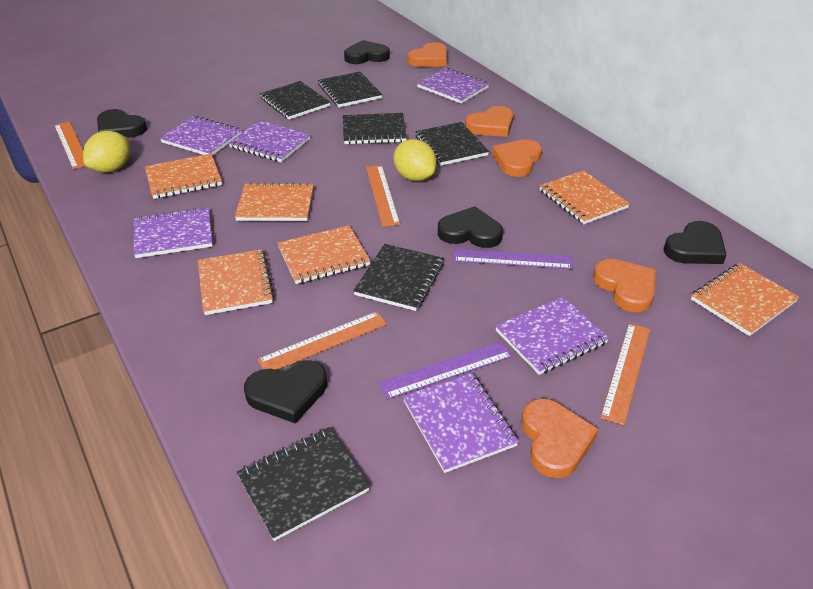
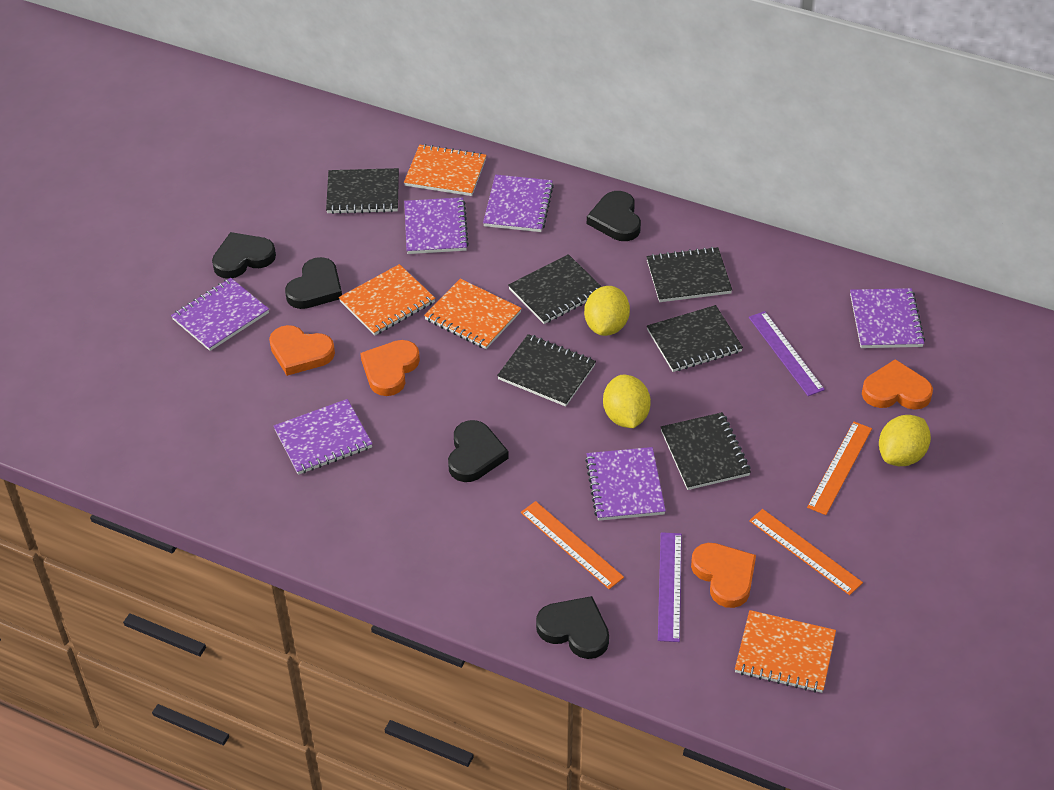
orange heart: [408,42,447,67] [465,106,514,137] [492,139,542,177] [522,399,598,478] [593,259,656,313] = 5 -> [269,325,335,376] [360,340,420,396] [691,543,756,608] [862,359,933,410] = 4
orange notebook: [145,154,222,199] [198,249,274,315] [235,182,314,221] [278,225,370,284] [540,170,630,224] [691,263,799,336] = 6 -> [339,264,435,336] [404,144,486,196] [424,279,522,349] [735,610,836,693] = 4
orange ruler: [54,122,85,169] [257,312,387,370] [366,165,400,227] [600,323,650,425] = 4 -> [521,501,624,589] [749,509,863,595] [807,422,872,515] = 3
yellow lemon: [83,131,130,173] [394,139,437,181] = 2 -> [584,286,630,336] [603,375,651,428] [879,415,931,466] = 3

